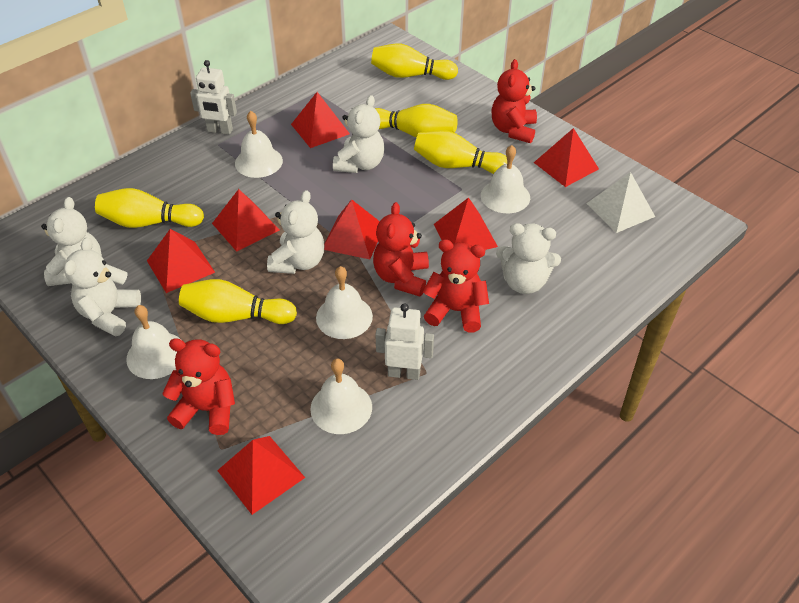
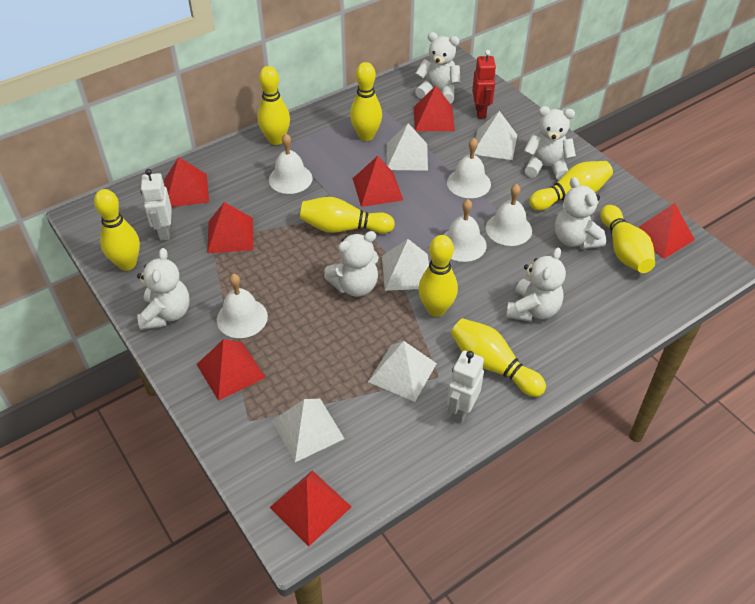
red robot: none = 0 -> [472,50,496,119] = 1
red teddy bear: [162,338,235,435] [373,202,429,297] [423,239,489,333] [491,59,537,143] = 4 -> none = 0
white pyramid: [586,172,655,233] = 1 -> [272,399,345,462] [368,341,437,402] [382,239,429,291] [386,123,428,171] [474,111,517,160] = 5
white teddy bear: [41,197,102,286] [64,237,141,336] [267,190,324,274] [333,95,384,173] [496,223,561,294] = 5 -> [137,248,190,330] [324,231,379,297] [415,32,461,104] [506,248,566,322] [524,106,576,180] [555,177,606,249] = 6
yellow bowling pin: [95,188,204,228] [179,279,297,324] [371,44,458,80] [375,104,458,138] [414,130,507,174] = 5 -> [94,189,140,271] [258,66,290,145] [300,197,395,234] [350,62,382,141] [418,235,458,317] [451,318,546,397] [529,161,613,211] [600,205,655,273] = 8

